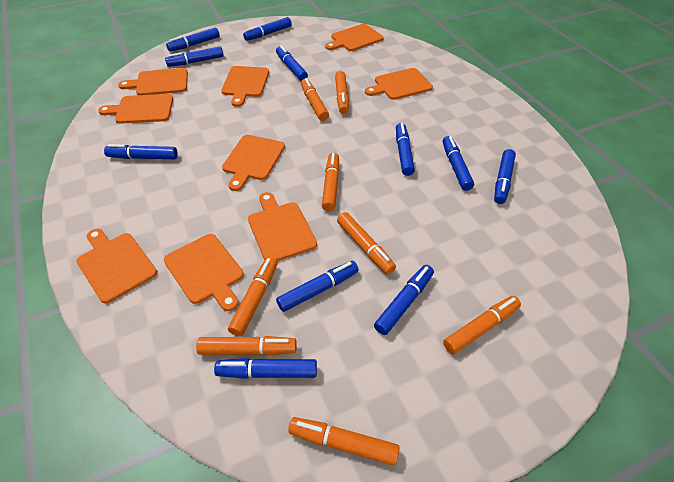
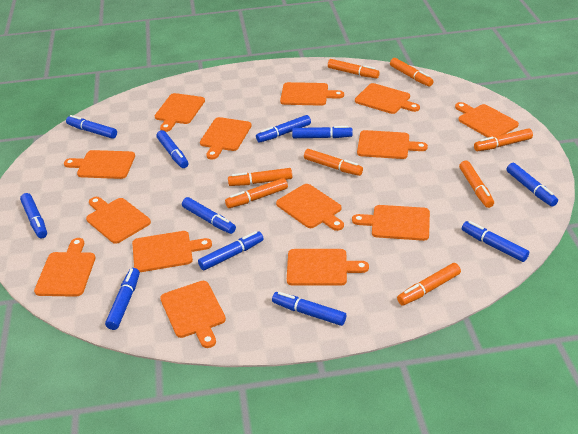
orange cutting board: [76,229,157,304] [98,94,173,124] [118,68,188,95] [164,234,244,311] [221,66,269,107] [222,135,285,191] [248,192,317,261] [325,24,384,51] [365,68,433,100] = 9 -> [34,238,96,297] [64,150,135,179] [86,197,151,244] [132,231,212,272] [155,93,205,132] [160,281,226,348] [200,117,252,160] [276,184,344,231] [280,82,344,106] [287,249,369,286] [352,205,430,241] [355,83,420,114] [357,130,428,159] [455,102,519,138] = 14

